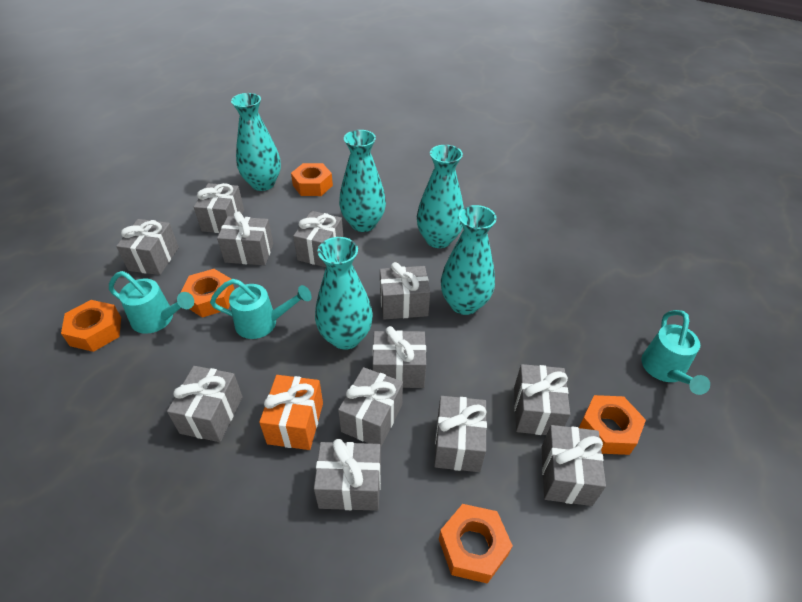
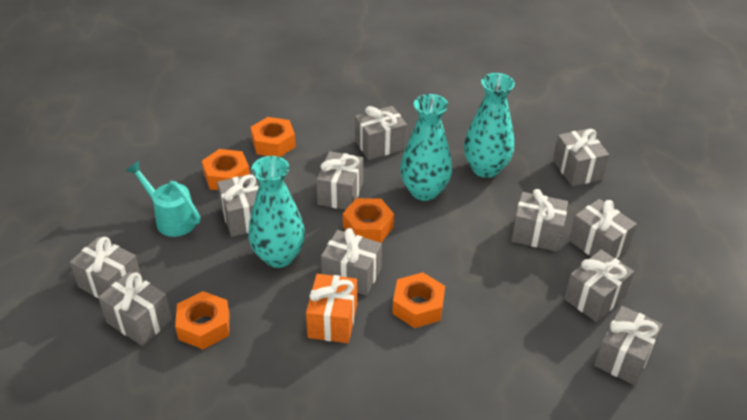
grey gift: [116,219,179,275] [167,366,243,442] [194,183,244,233] [217,211,273,265] [293,211,343,267] [314,439,381,511] [338,367,403,447] [373,326,426,388] [380,262,430,319] [434,396,487,472] [514,364,570,435] [542,425,606,506] = 12 -> [70,237,141,298] [98,272,172,346] [217,174,259,237] [316,151,363,210] [321,228,382,296] [355,106,407,160] [511,189,568,252] [553,129,609,186] [564,250,634,322] [569,199,637,259] [594,306,663,385] = 11
turquoise vase: [231,93,281,191] [315,237,373,350] [339,130,386,232] [417,145,464,248] [441,205,497,315] = 5 -> [248,156,305,268] [400,94,452,201] [464,73,515,178] = 3
turquoise watering can: [109,271,194,334] [210,279,312,339] [641,310,710,395] = 3 -> [126,161,201,237] = 1

